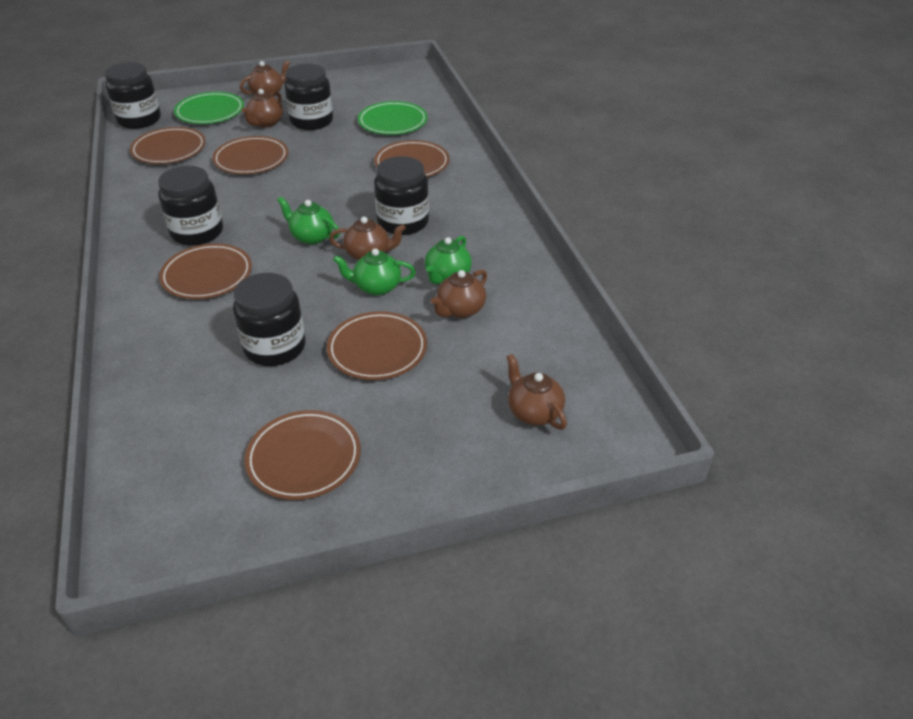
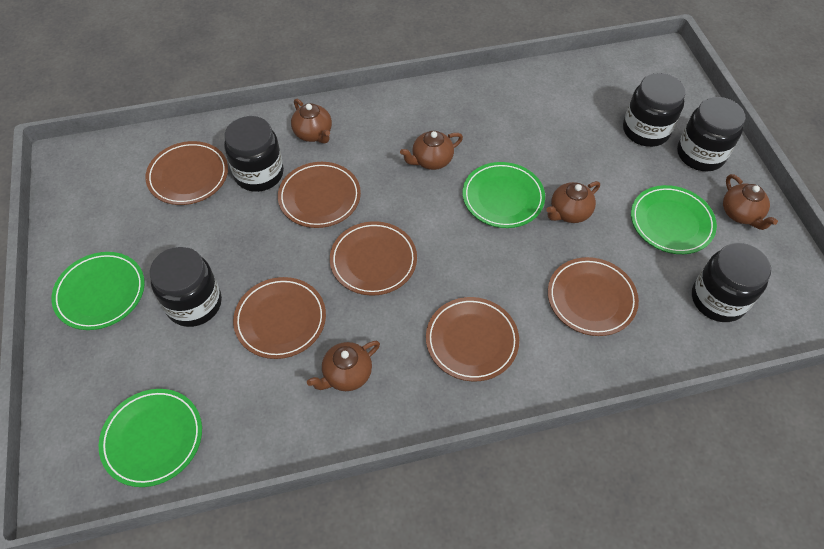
green plate: [174,92,244,124] [358,101,428,135] = 2 -> [51,252,145,330] [99,389,202,487] [463,162,545,228] [631,185,717,254] = 4
green teapot: [277,197,340,245] [333,248,416,296] [425,236,472,284] = 3 -> none = 0

